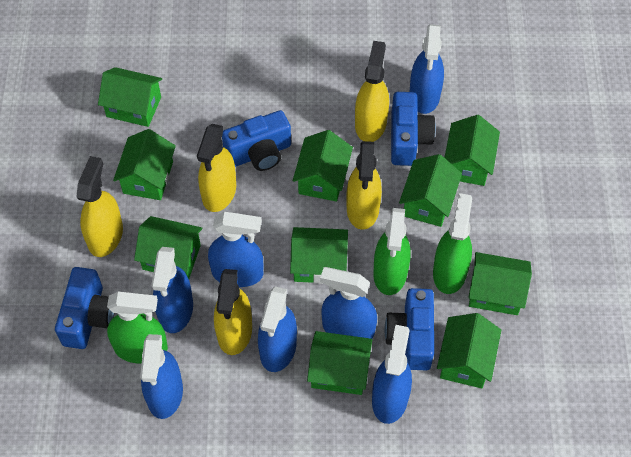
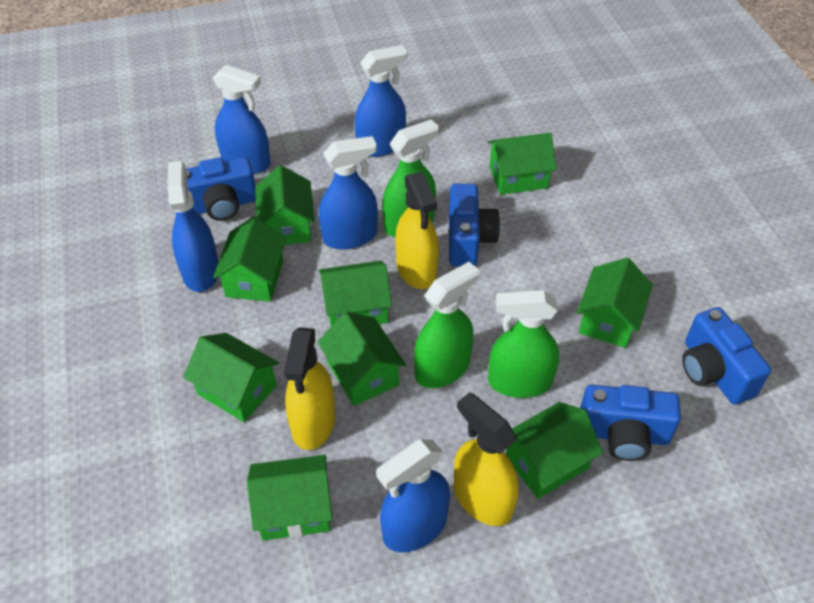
blue spray bottle: [140,334,183,419] [151,247,193,333] [208,212,263,287] [258,287,297,372] [320,267,377,339] [372,325,412,424] [409,24,444,114] = 7 -> [167,161,219,292] [212,65,271,174] [319,136,378,249] [355,45,407,157] [376,439,450,552] = 5
green house: [98,67,162,127] [113,129,176,200] [134,216,202,279] [290,227,348,284] [293,130,353,201] [307,331,372,395] [399,154,462,227] [437,313,501,388] [444,115,500,186] [468,252,532,315] = 10 -> [183,333,279,422] [213,216,286,302] [247,455,332,541] [255,165,315,245] [318,312,406,406] [319,261,392,326] [488,133,556,195] [506,402,603,499] [577,258,653,348] = 9
yellow spray bottle: [76,156,123,257] [197,124,236,212] [214,269,252,355] [347,141,382,230] [355,41,389,142] = 5 -> [284,327,335,450] [395,171,439,289] [454,392,519,526] = 3

